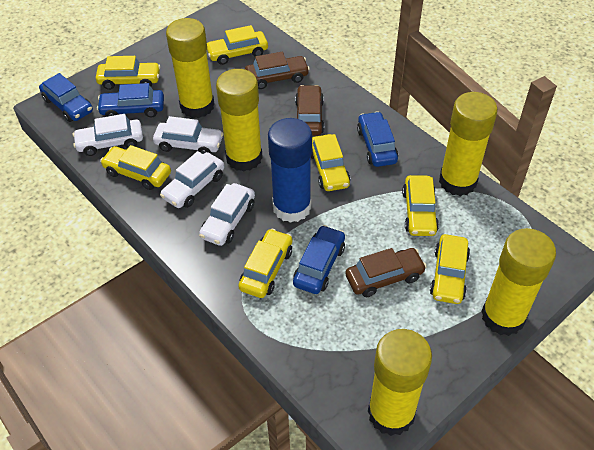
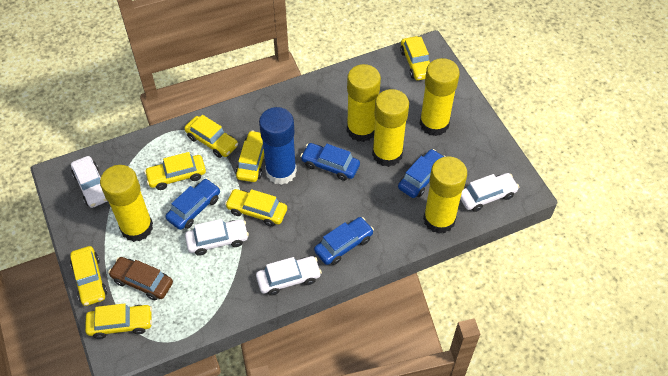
brown car: [245,52,310,89] [295,85,324,136] [345,248,427,297] = 3 -> [108,257,173,301] = 1

